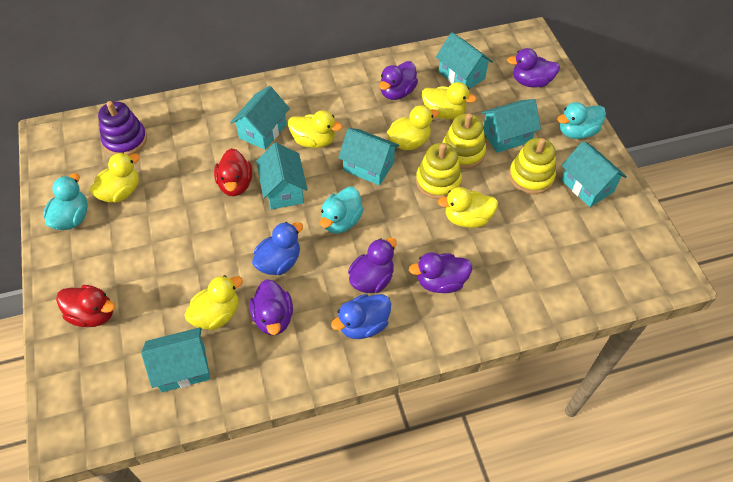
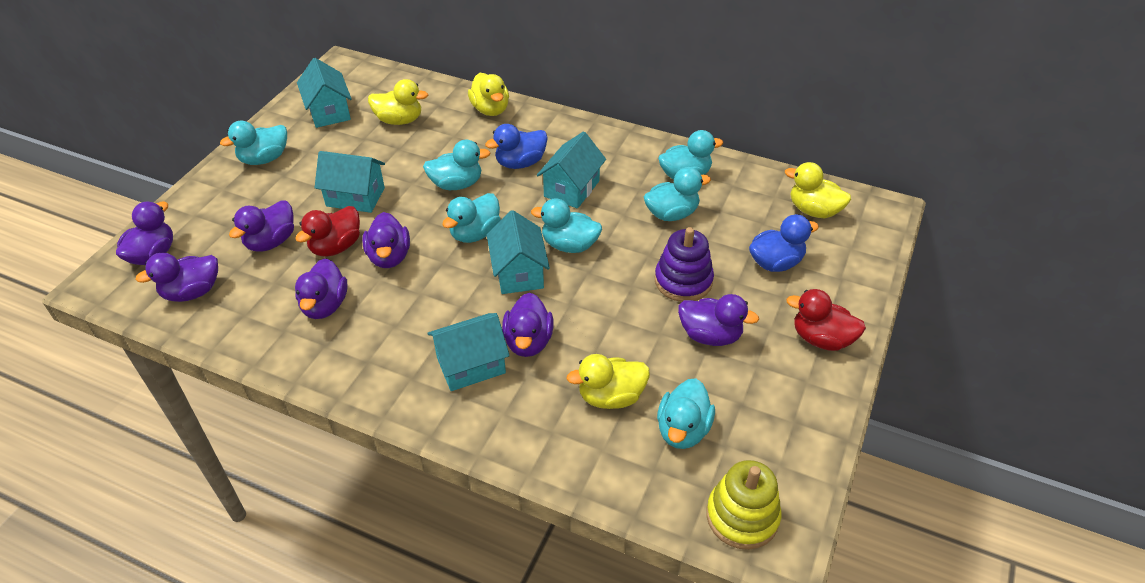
purple duck: [250,279,293,335] [348,238,397,293] [379,61,418,100] [409,252,472,293] [507,48,560,88] = 5 -> [116,202,173,265] [135,253,218,302] [229,201,294,252] [295,258,348,319] [362,212,410,268] [502,293,554,357] [678,294,759,346] = 7
turquoise duck: [43,173,88,230] [320,187,364,234] [557,102,606,139] = 3 -> [220,120,287,165] [423,140,490,190] [442,193,501,243] [531,198,602,253] [644,167,711,221] [657,378,715,449] [658,130,723,180] = 7
turquoise house: [141,327,210,392] [230,86,290,150] [256,143,308,209] [338,128,399,185] [436,32,493,89] [481,99,541,153] [561,141,627,207] = 7 -> [297,58,352,128] [315,151,385,213] [427,313,510,391] [487,210,550,294] [537,131,606,208] = 5
yellow duck: [89,152,140,203] [184,275,243,330] [288,110,342,148] [387,105,439,150] [422,82,477,119] [438,187,498,228] = 6 -> [368,79,428,125] [468,73,509,116] [567,354,650,409] [785,162,851,218] = 4
yellow stacking toy: [416,143,462,199] [442,113,486,169] [509,138,556,194] = 3 -> [706,460,781,550] = 1

